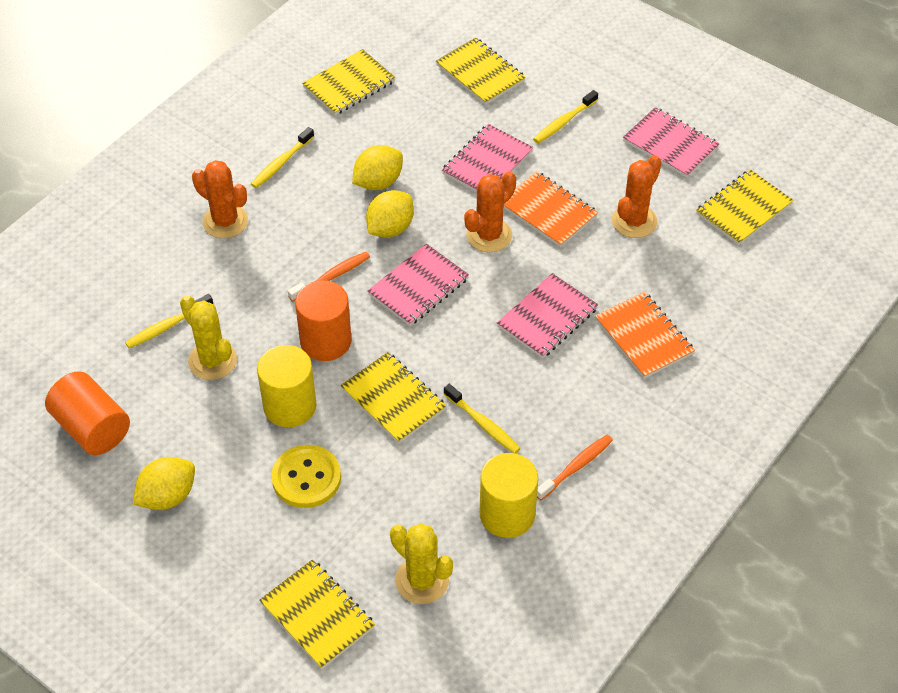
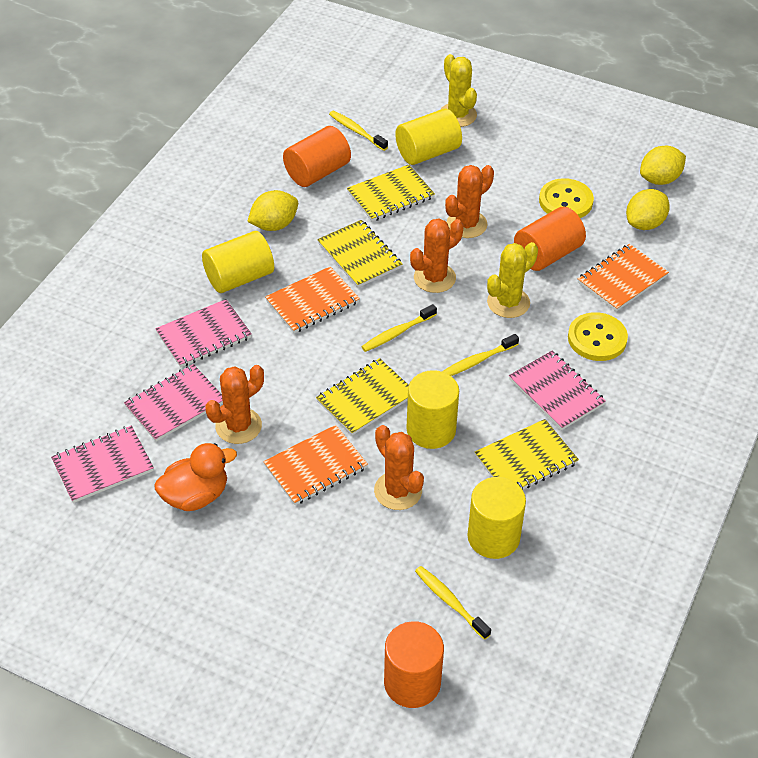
orange cactus: [192,160,248,238] [464,171,516,252] [612,155,661,238] = 3 -> [205,365,264,444] [374,425,424,510] [410,218,463,293] [445,165,494,238] = 4
orange cylinder: [45,371,130,455] [295,280,352,361] = 2 -> [283,126,351,187] [384,621,444,708] [514,207,586,271] = 3
orange duck: none = 0 -> [154,443,237,511] = 1
orange notebook: [504,171,598,247] [595,291,695,379] = 2 -> [263,425,368,505] [265,266,360,333] [578,244,669,311] = 3
orange toothbrush: [288,252,370,302] [537,435,613,500] = 2 -> none = 0
yellow button: [271,445,341,508] = 1 -> [539,178,594,218] [568,312,628,361] = 2
yellow cylinder: [257,345,316,427] [480,453,538,538] = 2 -> [202,231,274,293] [395,108,462,165] [407,370,459,449] [468,477,526,559] = 4
yellow notebook: [259,559,375,669] [302,49,396,116] [340,352,446,444] [436,37,526,105] [696,169,793,245] = 5 -> [316,358,409,436] [317,220,402,288] [347,165,435,222] [475,419,579,490] = 4

